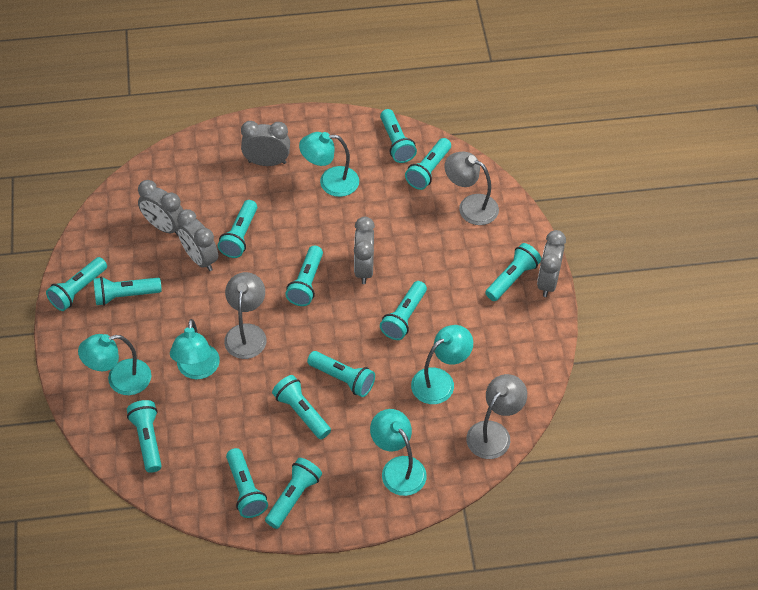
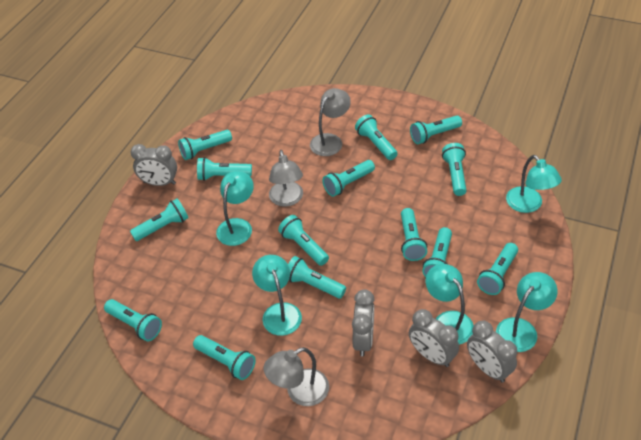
grey clock: [138,180,183,235] [177,209,218,271] [241,121,290,166] [354,217,375,284] [537,230,566,297] = 5 -> [131,144,177,186] [352,289,374,357] [409,309,459,367] [467,320,517,382] = 4
turquoise flashlight: [46,257,107,311] [93,277,162,306] [127,400,162,473] [218,200,257,258] [226,448,268,518] [265,458,322,529] [272,375,331,439] [285,246,323,306] [307,351,375,397] [380,109,417,163] [380,281,427,340] [405,138,451,190] [485,243,541,301] = 13 -> [104,299,162,341] [130,199,188,241] [178,130,232,160] [193,335,256,380] [197,157,252,181] [278,215,329,266] [288,256,346,299] [322,160,375,197] [355,114,398,160] [401,208,427,261] [410,116,462,144] [422,227,452,277] [442,143,467,196] [477,243,518,295] = 14

